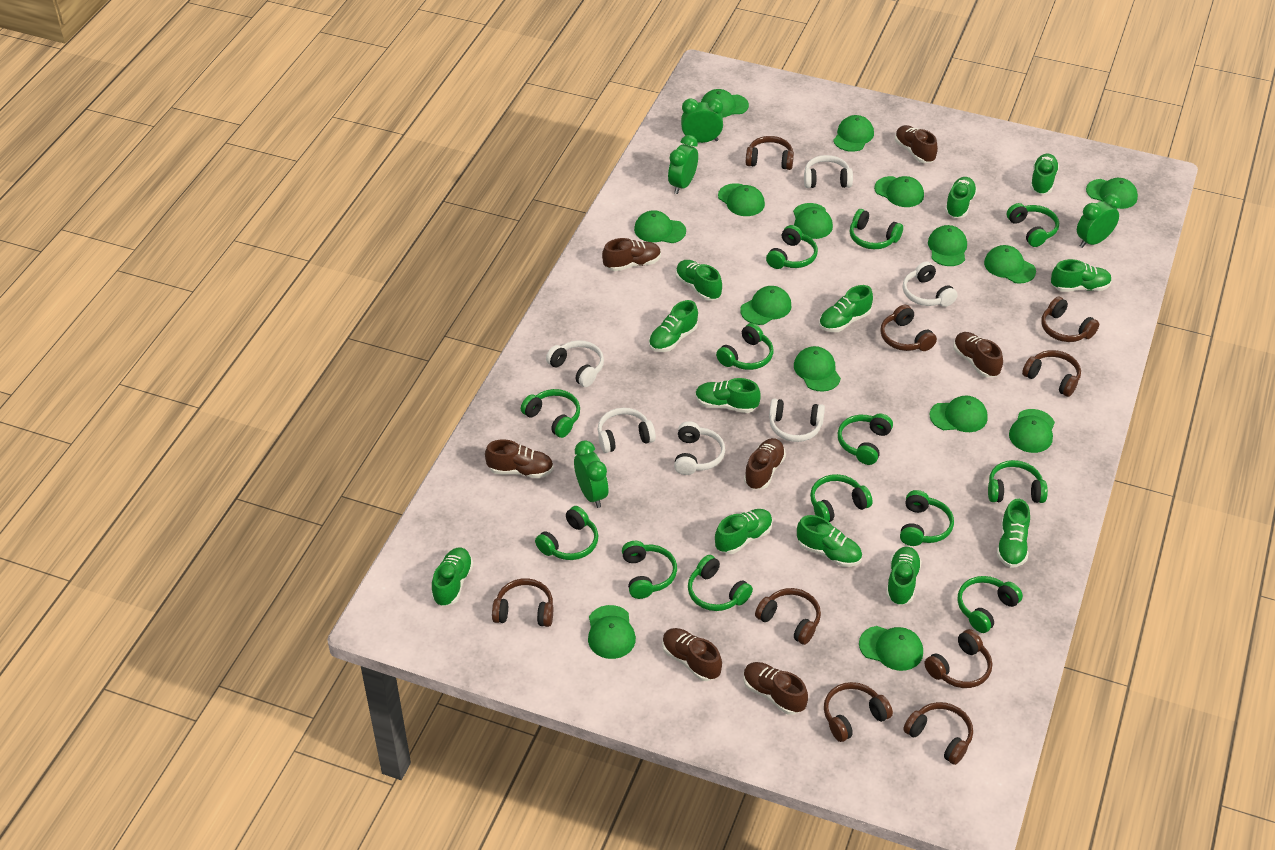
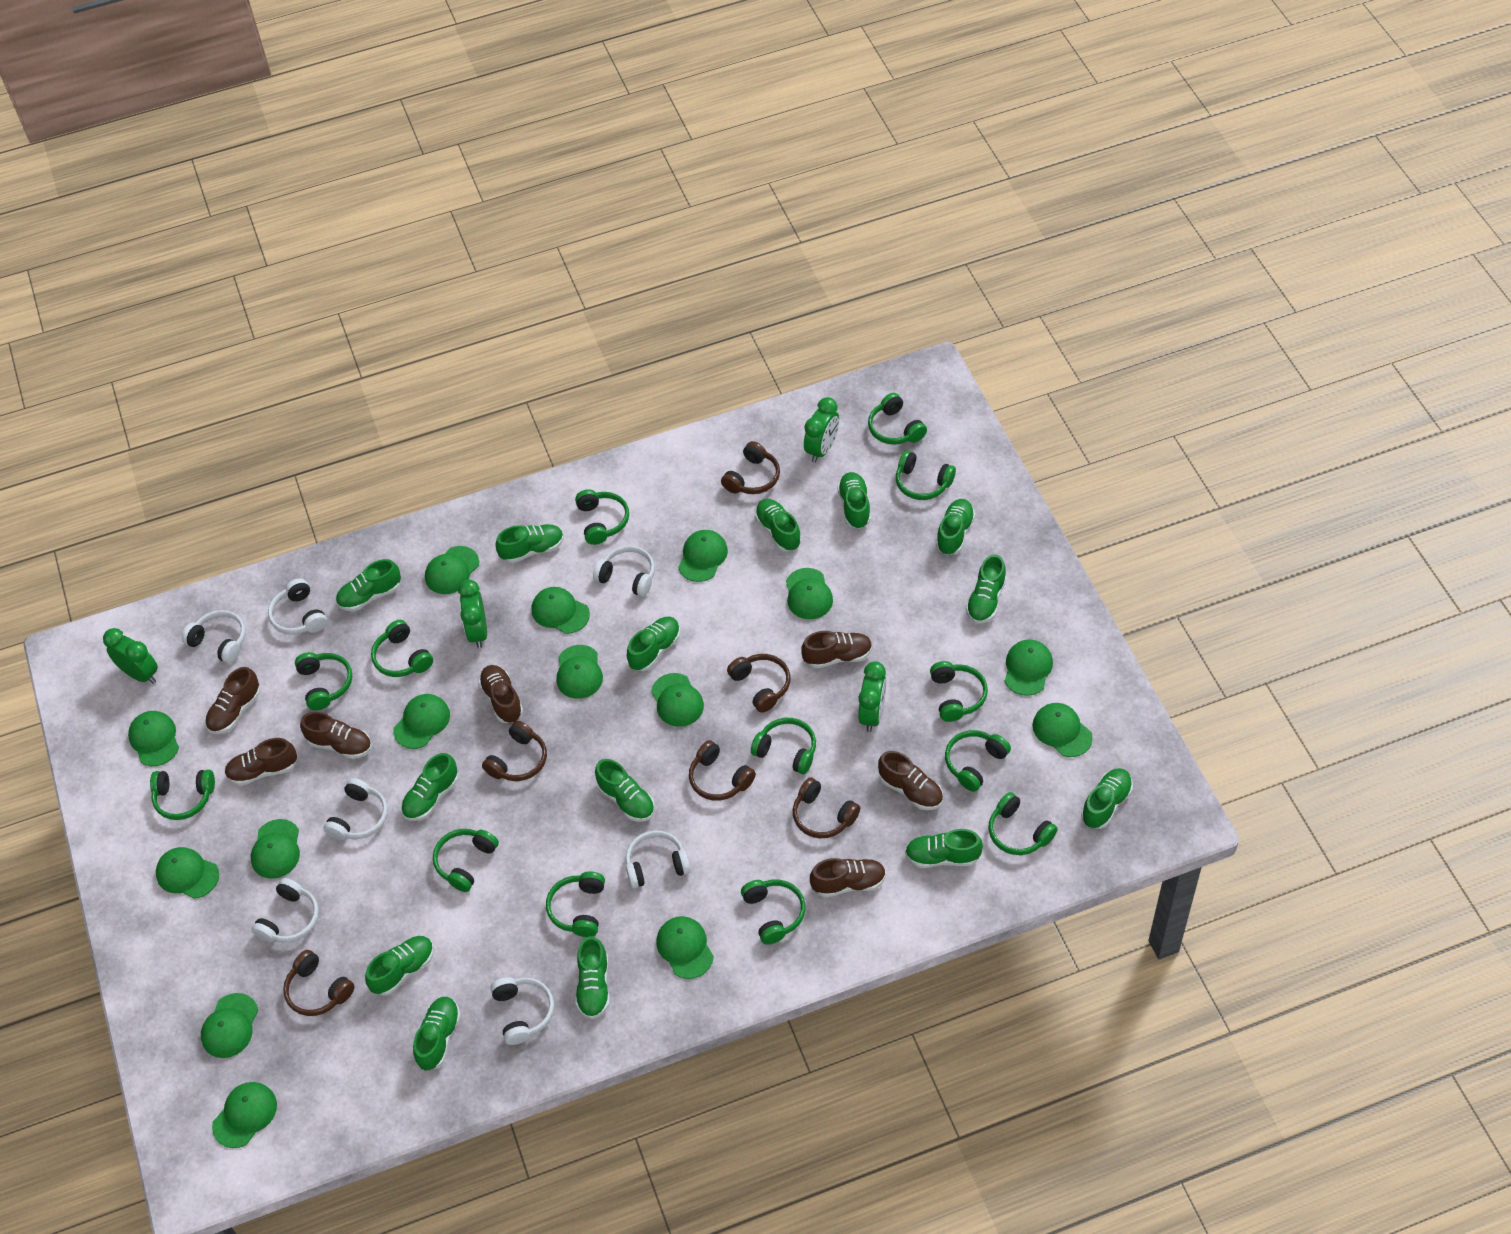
brown headphones: [492,578,553,627] [746,136,794,170] [755,588,821,645] [824,682,893,742] [880,305,937,351] [903,702,973,765] [925,629,992,688] [1022,350,1081,397] [1041,297,1099,342] = 9 -> [283,950,354,1016] [482,721,547,781] [689,740,756,801] [721,441,780,494] [727,654,791,713] [793,777,860,838] = 6
green shoe: [431,548,473,606] [649,300,698,352] [676,260,722,301] [695,378,761,413] [715,509,773,554] [797,515,862,567] [819,285,873,332] [886,547,922,605] [945,177,977,218] [997,499,1030,568] [1030,154,1059,195] [1051,259,1112,292] = 12 -> [336,559,401,611] [365,936,434,996] [401,753,458,821] [413,997,461,1070] [496,524,564,563] [575,936,610,1019] [595,759,655,822] [627,617,680,671] [755,499,801,551] [837,472,871,529] [905,829,983,868] [936,499,975,555] [966,554,1006,623] [1081,768,1133,829] = 14
white headphones: [546,340,604,387] [598,408,656,453] [674,421,725,475] [769,399,825,442] [804,155,853,188] [903,261,958,307] = 6 -> [181,610,246,664] [252,878,319,942] [268,578,327,634] [324,778,388,840] [490,977,554,1045] [593,546,655,597] [625,830,691,889] = 7

